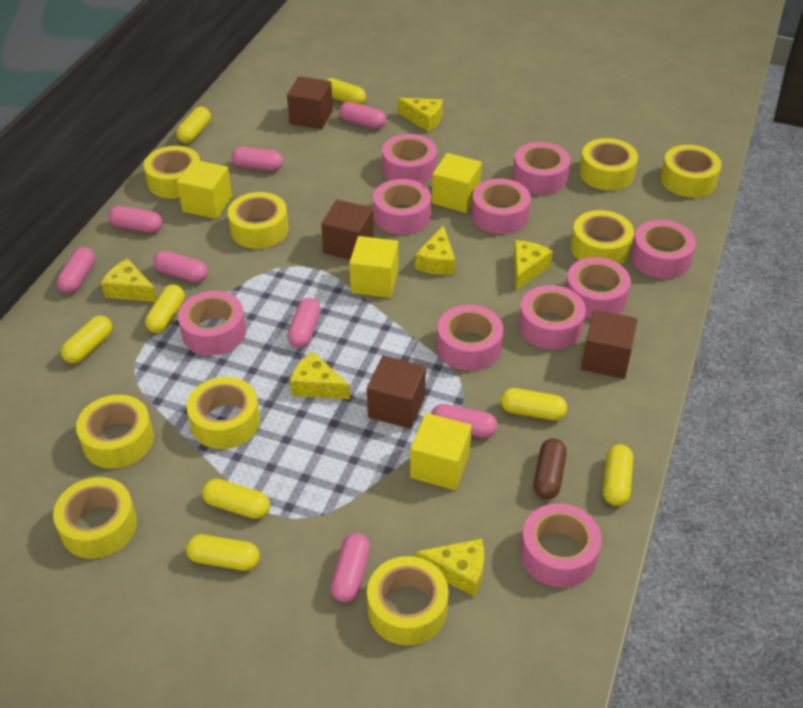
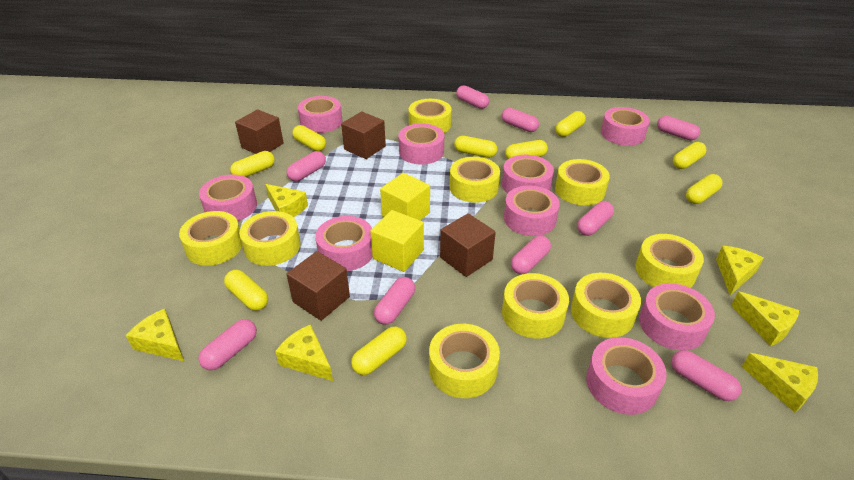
brown capsule: [534,438,567,499] = 1 -> none = 0
pink capsule: [57,247,95,293] [108,206,162,233] [153,250,208,283] [232,147,283,171] [287,298,321,348] [331,533,370,603] [339,102,386,129] [431,404,497,438] = 8 -> [198,319,257,370] [287,151,326,181] [374,277,415,325] [456,85,489,109] [502,108,539,132] [511,235,551,274] [577,201,614,236] [657,116,700,140] [671,350,741,401] = 9
pink tape: [178,291,246,356] [373,179,431,235] [382,134,437,184] [437,305,503,371] [472,179,531,234] [513,142,570,195] [519,285,586,349] [520,503,601,588] [565,257,631,318] [631,220,696,279] = 10 -> [199,174,257,221] [298,96,343,133] [315,216,373,271] [399,123,444,165] [502,155,554,194] [504,185,560,236] [586,337,667,415] [601,107,650,146] [639,283,715,351] = 9
yellow capsule: [61,315,112,364] [145,284,185,333] [176,107,211,143] [186,534,260,571] [202,479,270,519] [326,78,366,105] [501,388,567,420] [603,444,633,506] = 8 -> [224,270,268,311] [230,151,275,177] [292,125,326,151] [351,326,407,375] [454,136,497,158] [505,140,548,159] [556,111,586,137] [673,142,706,169] [686,174,723,204] = 9
yellow cube: [177,160,232,219] [349,236,398,298] [410,413,472,490] [432,153,482,213] = 4 -> [370,210,424,272] [380,173,430,220] = 2

